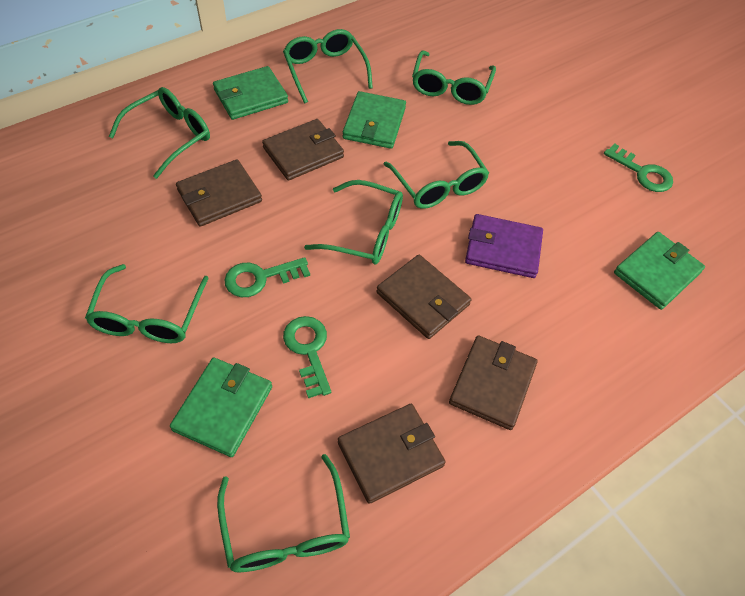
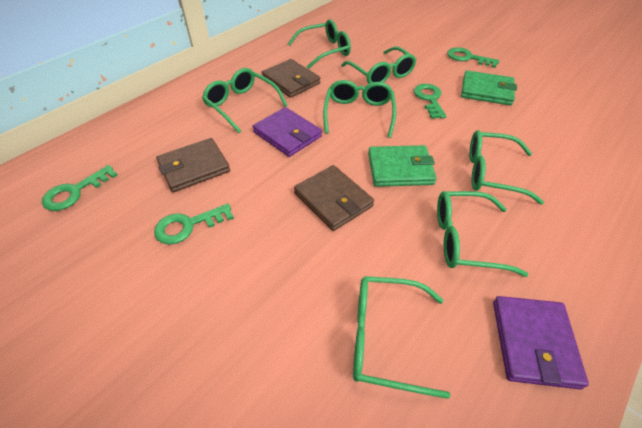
brown wallet: [176,159,262,227] [262,119,344,181] [338,404,446,504] [376,255,471,339] [449,336,537,430] = 5 -> [156,138,230,193] [261,59,320,98] [294,165,374,231] = 3
green key: [224,257,310,297] [283,316,331,398] [604,143,673,192] = 3 -> [42,165,117,211] [154,203,234,245] [414,84,446,119] [447,47,500,68] = 4
green wallet: [170,358,272,457] [213,66,288,120] [343,91,406,149] [614,232,705,310] = 4 -> [368,145,436,187] [461,70,517,106] = 2
purple wallet: [465,214,543,278] = 1 -> [253,107,322,157] [493,296,589,389] = 2

